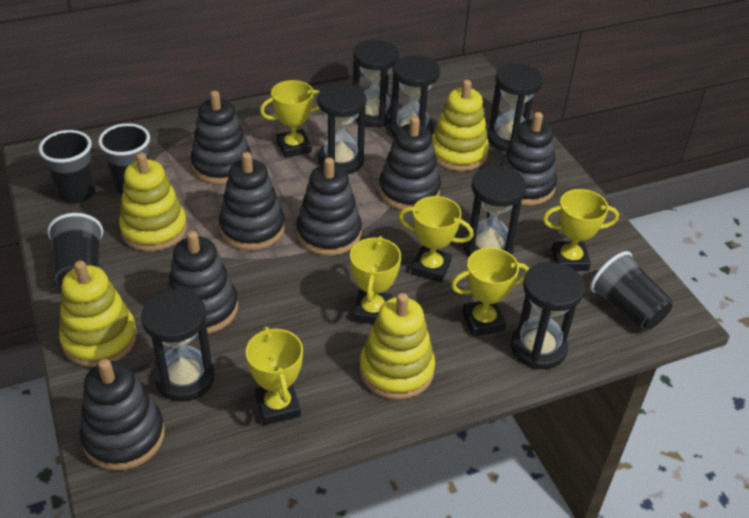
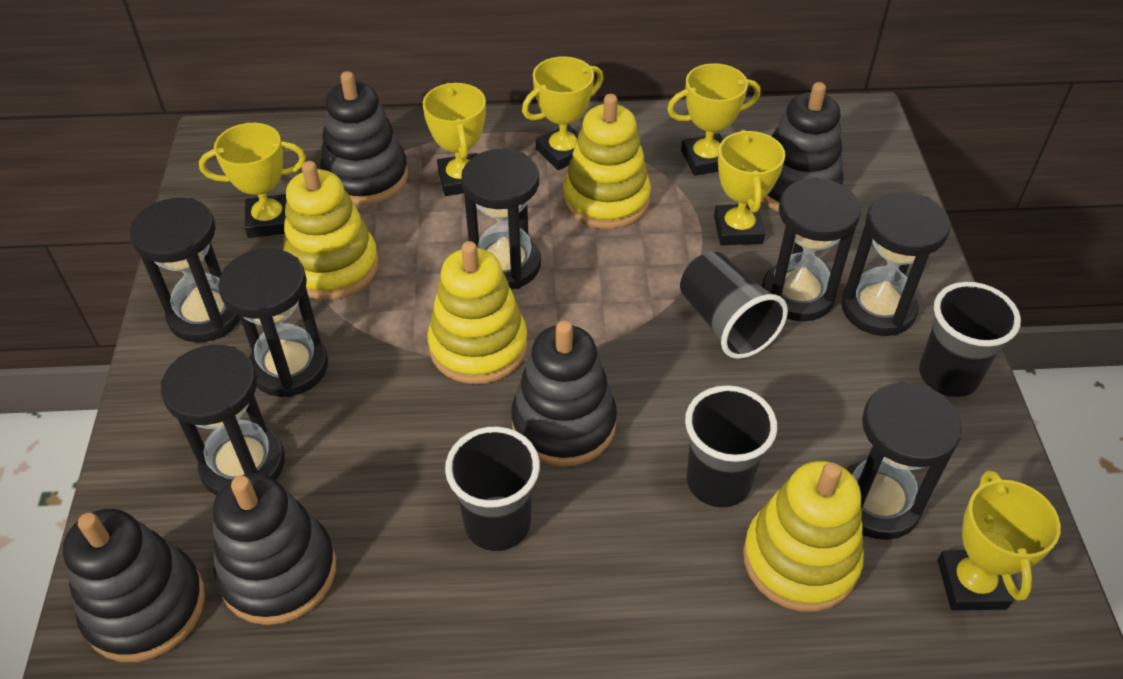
black stacking toy: [79,359,165,471] [167,231,238,335] [190,91,252,184] [219,152,285,250] [296,158,362,256] [379,116,441,210] [500,112,557,206] = 7 -> [63,509,205,662] [213,473,336,625] [320,71,408,205] [511,321,617,467] [761,82,844,212] = 5

